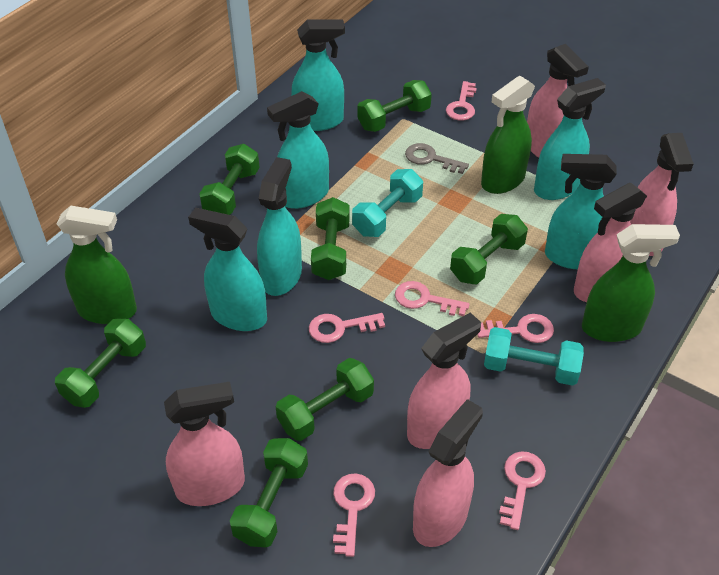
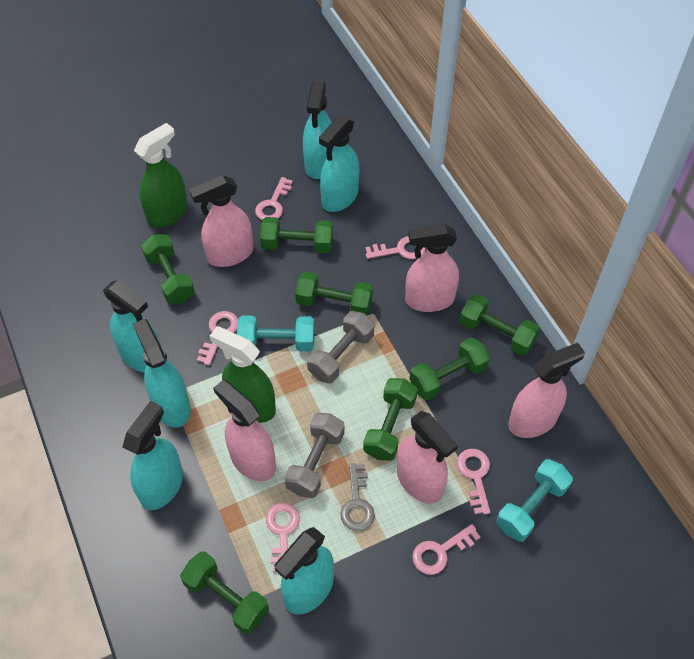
green spray bottle: [57,205,137,324] [481,76,535,194] [582,224,680,342] = 3 -> [134,123,188,228] [210,326,276,423] = 2
grey dumbbell: none = 0 -> [285,413,345,498] [307,311,374,384] = 2
pink spray bottle: [164,382,245,506] [407,312,481,449] [413,399,483,547] [527,44,589,158] [574,183,647,302] [630,133,694,256] = 6 -> [189,175,253,267] [213,380,276,481] [397,411,458,504] [405,224,459,312] [508,342,585,438] = 5

